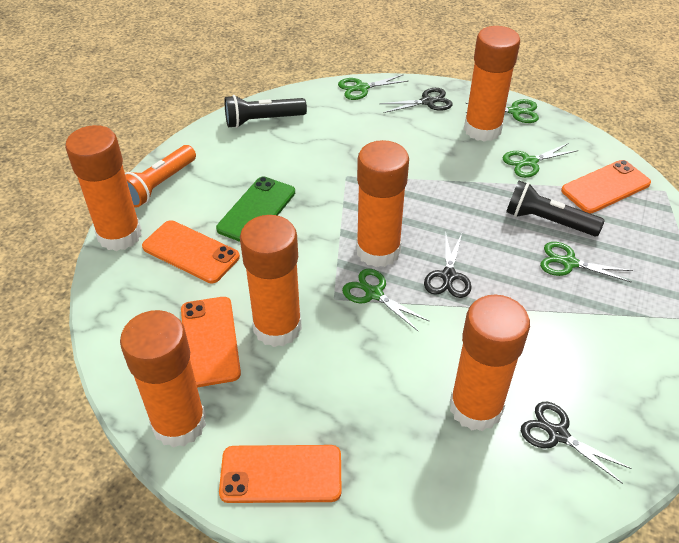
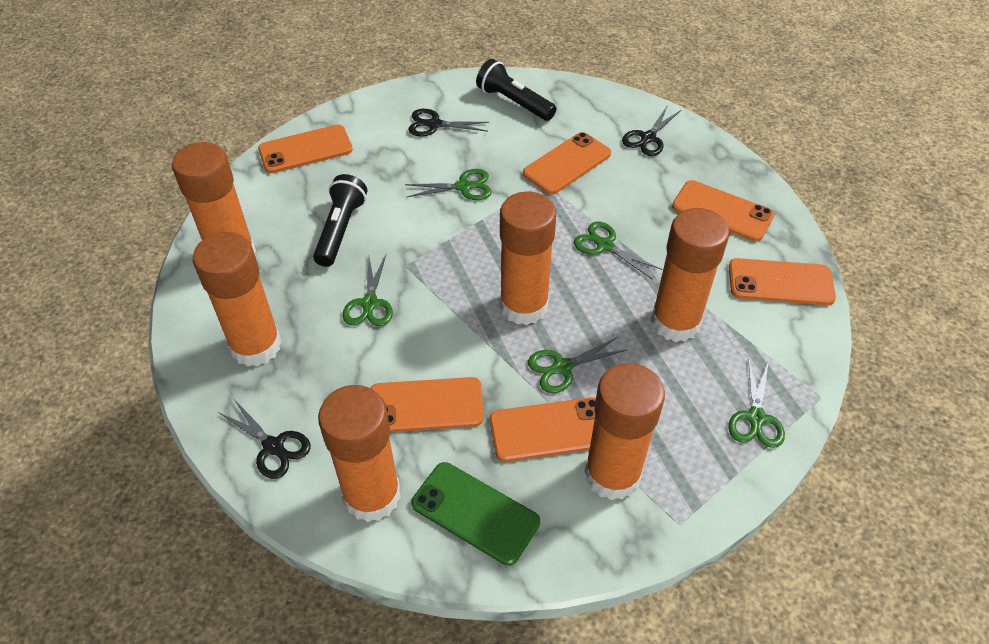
orange flashlight: [125,145,196,208] = 1 -> none = 0
orange phone: [142,220,240,283] [181,297,241,387] [219,445,341,503] [561,160,651,213] = 4 -> [258,125,353,173] [371,377,484,432] [490,397,596,462] [523,132,611,194] [672,180,774,241] [729,258,836,305] = 6

